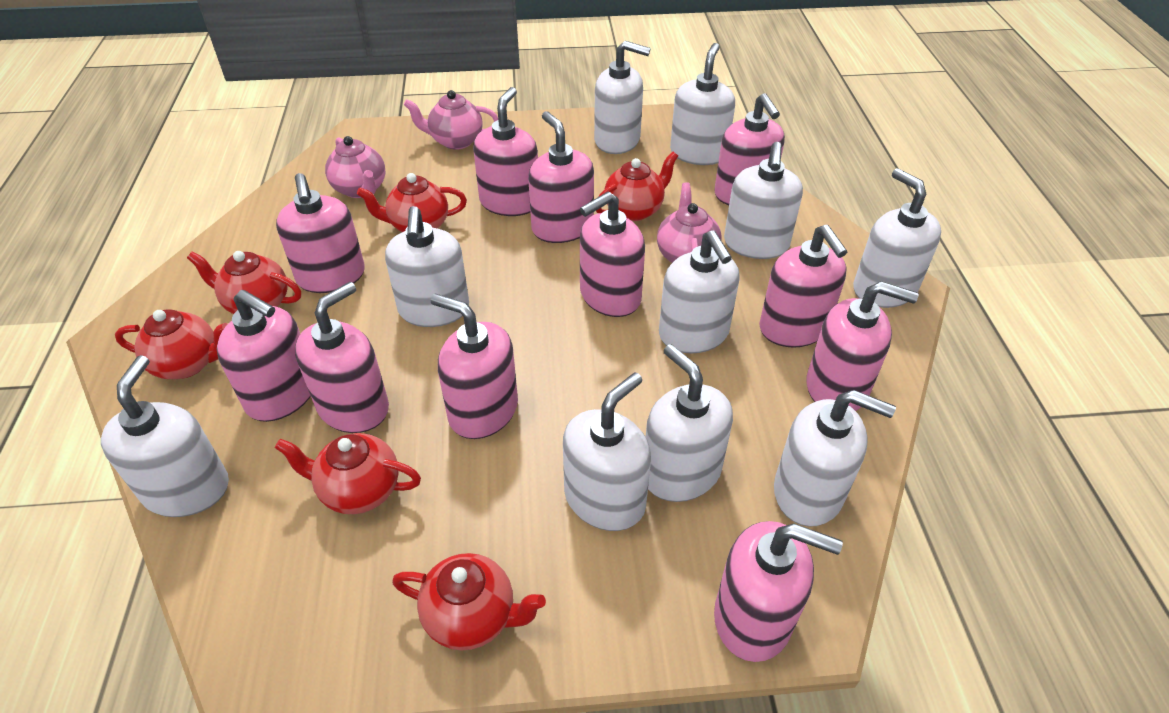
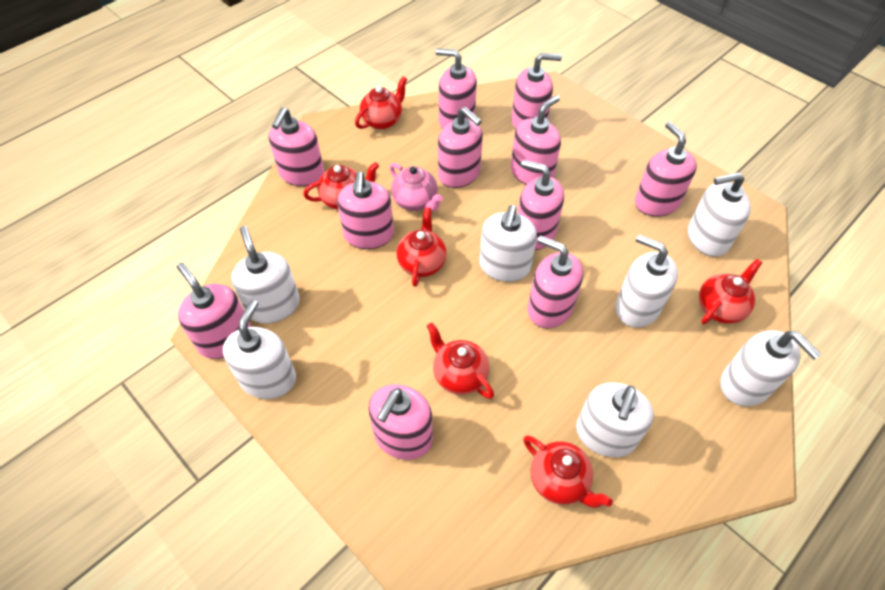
pink teapot: [325,136,385,198] [404,90,498,150] [657,182,721,263] = 3 -> [390,163,443,211] = 1
white soap dispenser: [101,355,229,517] [385,206,469,327] [563,373,651,531] [594,41,651,154] [646,344,733,502] [659,230,740,354] [670,43,735,165] [724,142,803,259] [774,390,896,526] [853,168,941,308] = 10 -> [223,300,296,399] [231,226,300,324] [479,205,537,282] [576,383,654,457] [616,235,678,328] [688,172,751,257] [721,331,821,406] = 7

